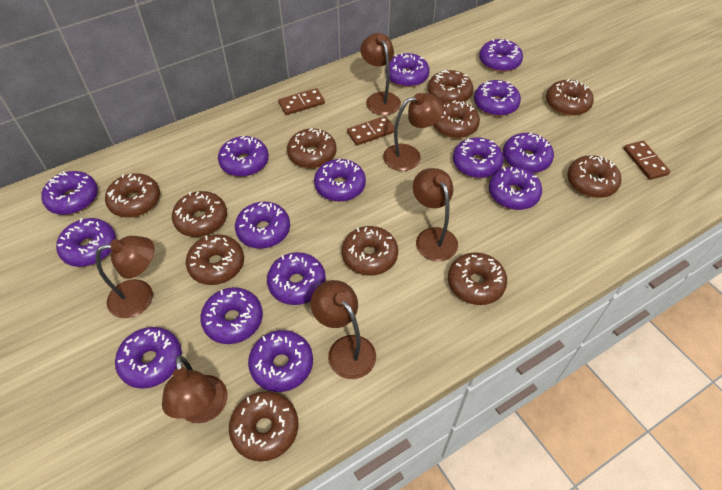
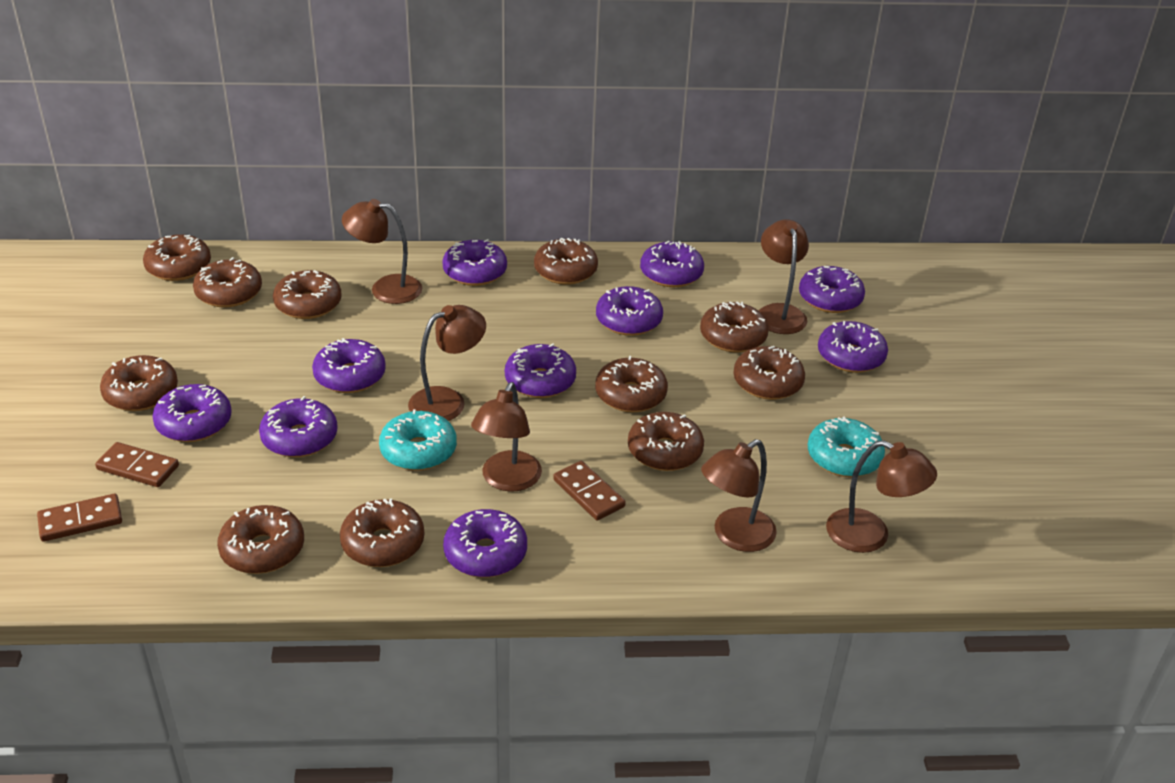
purple donut: [42,171,98,215] [56,218,116,267] [115,327,182,389] [200,287,263,344] [218,136,269,177] [235,202,290,249] [248,330,313,392] [267,252,326,305] [314,159,366,202] [389,53,430,87] [453,137,504,178] [474,80,521,116] [479,39,523,72] [489,167,542,210] [503,133,554,173] = 15 -> [152,384,232,442] [259,396,338,457] [312,338,386,393] [442,239,507,286] [443,509,527,577] [505,343,576,398] [596,286,663,336] [640,241,704,287] [799,266,865,313] [818,321,888,373] = 10
turquoise donut: none = 0 -> [379,409,457,471] [808,416,885,477] = 2

